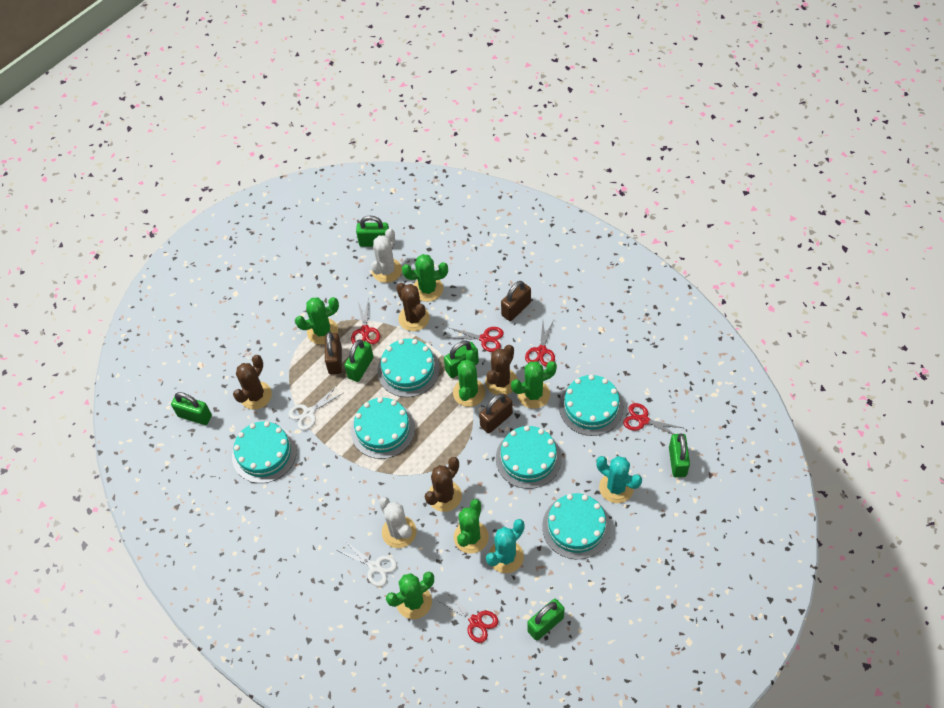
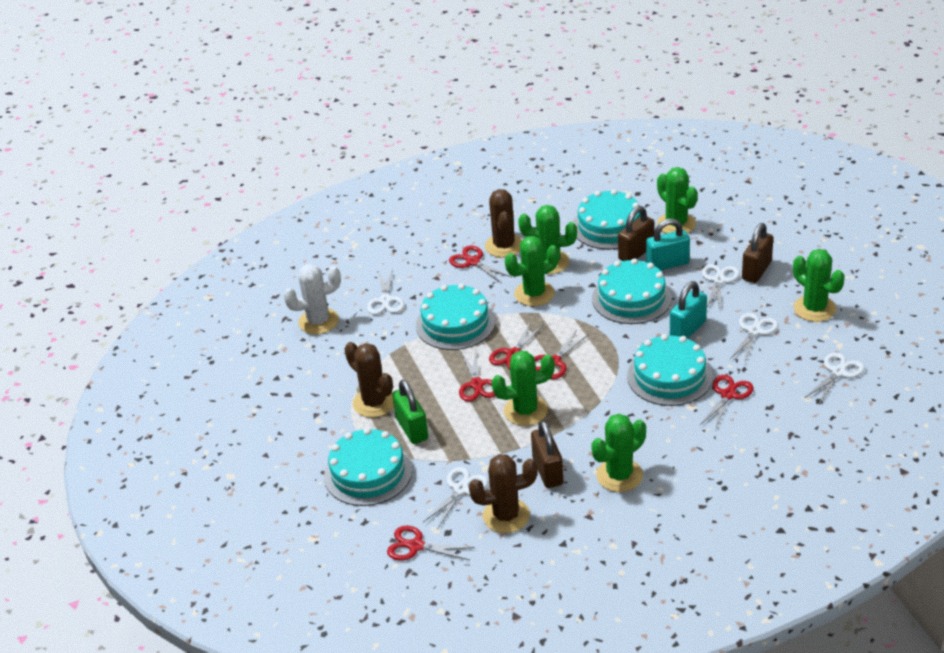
brown cactus: [233,355,272,410] [396,283,430,331] [425,457,462,512] [485,345,517,395] = 4 -> [344,342,394,418] [469,454,537,533] [485,189,522,258] = 3
green padlock: [171,392,212,425] [344,340,374,382] [356,216,389,247] [444,340,479,378] [527,599,565,641] [669,433,690,477] = 6 -> [392,380,428,444] = 1
red scissors: [351,298,380,344] [438,591,498,643] [447,327,504,352] [525,320,555,367] [623,403,683,434] = 5 -> [387,525,475,560] [449,246,511,283] [459,350,495,402] [489,321,543,369] [534,331,589,379] [700,375,754,430] = 6
turquoise cactus: [486,519,525,573] [596,456,642,503] = 2 -> none = 0
turquoise cake: [232,421,297,483] [351,397,415,459] [377,339,440,397] [496,426,562,489] [542,493,611,559] [559,375,624,436] = 6 -> [324,428,412,506] [416,284,495,350] [573,189,641,249] [592,258,672,324] [627,334,712,406] = 5
turquoise padlock: none = 0 -> [646,219,690,270] [670,281,707,339] = 2
white cactus: [371,228,402,283] [379,497,417,548] = 2 -> [283,264,341,334] = 1
white scissors: [288,387,343,430] [337,540,397,587] = 2 -> [367,268,404,315] [423,467,488,529] [702,264,740,309] [729,313,778,364] [805,352,865,404] = 5

